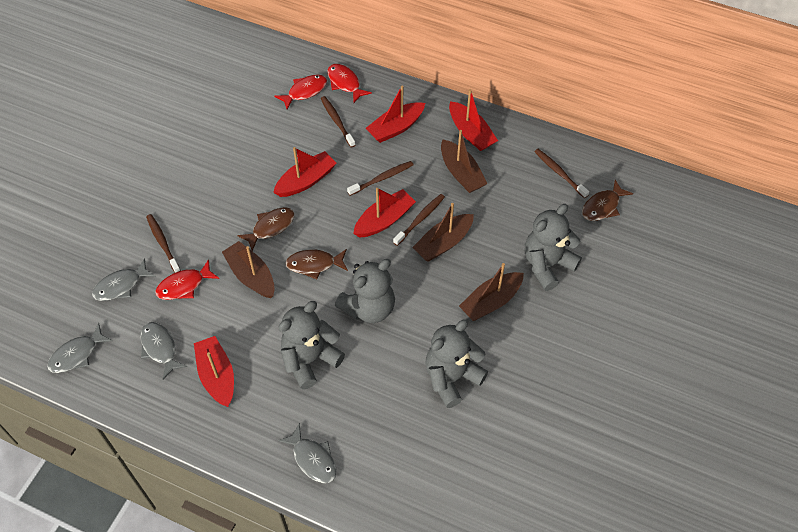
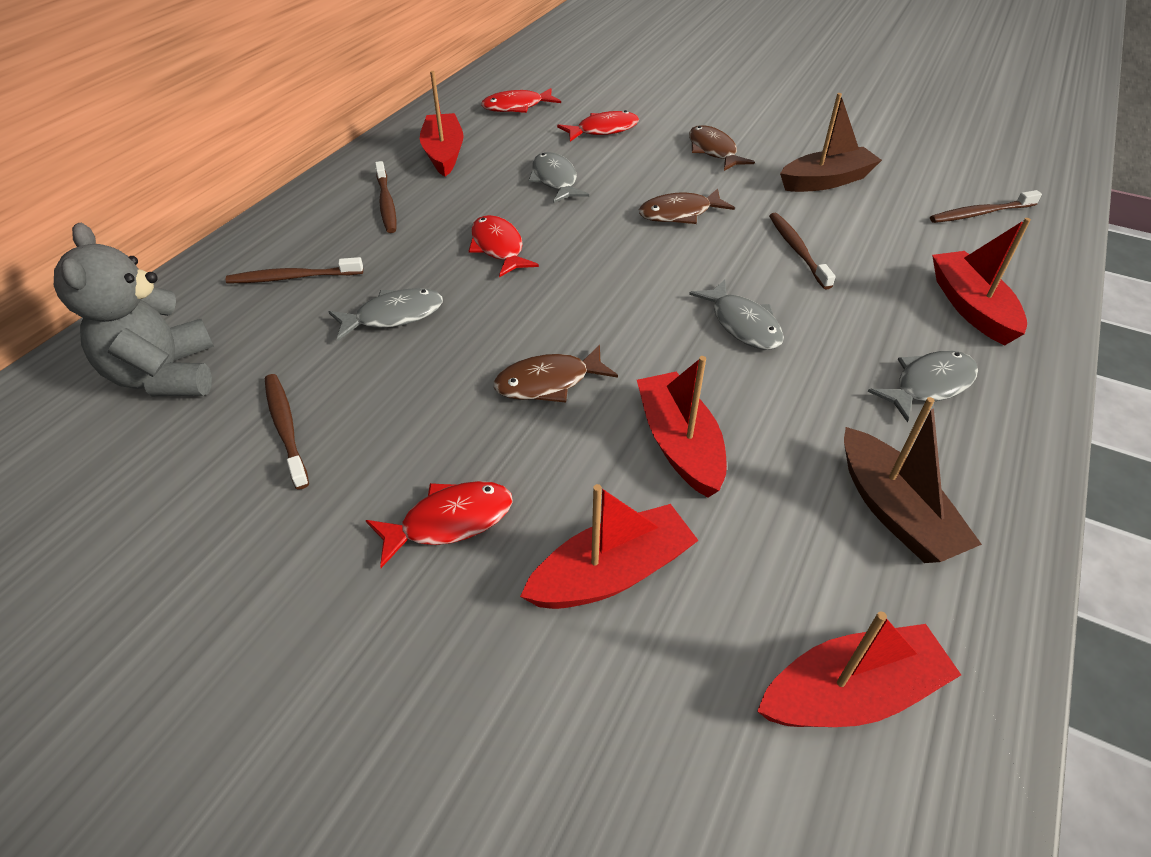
brown boat: [222,241,275,298] [412,203,474,262] [441,130,488,193] [459,263,524,321] = 4 -> [780,93,882,192] [844,397,982,563] = 2
grey teddy bear: [278,301,345,389] [335,259,395,323] [425,319,488,408] [525,204,582,291] = 4 -> [54,223,214,397] = 1
red fish: [155,260,219,300] [274,74,327,110] [327,64,372,103] = 3 -> [366,481,513,568] [469,215,539,277] [481,88,561,113] [557,110,639,142] = 4

